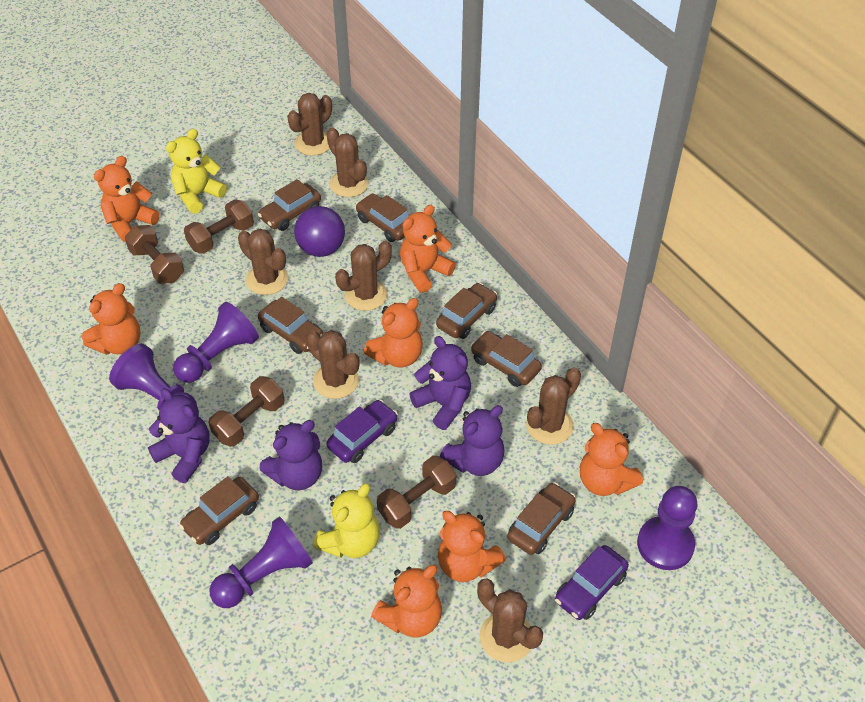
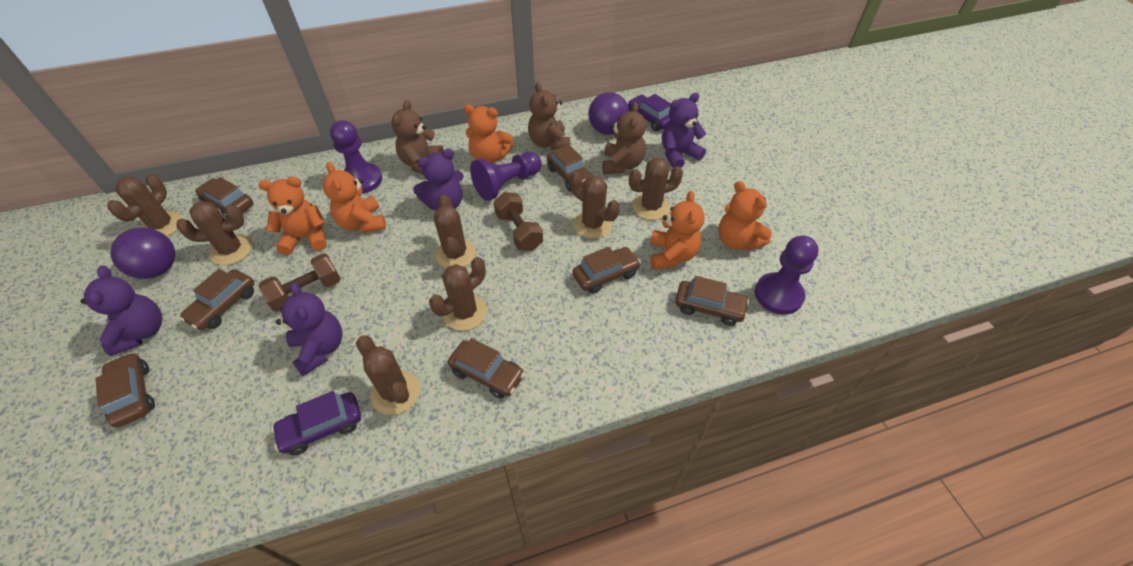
brown dumbbell: [125,225,184,284] [184,199,254,254] [209,376,285,447] [377,456,456,529] = 4 -> [259,253,341,312] [494,192,543,251] = 2
brown teddy bear: none = 0 -> [392,100,444,174] [528,82,570,150] [602,102,646,174] = 3
orange teddy bear: [82,283,141,355] [94,156,160,242] [364,298,423,367] [371,565,442,637] [400,205,456,293] [438,511,506,582] [580,423,643,496] = 7 -> [258,176,327,255] [323,162,386,233] [464,104,513,163] [650,191,705,270] [719,181,772,251] = 5
purple ball: [294,206,345,257] = 1 -> [111,228,175,279] [589,92,629,135] = 2
purple pawn: [109,344,197,410] [173,302,259,383] [210,516,313,608] [637,486,697,570] = 4 -> [330,120,382,194] [470,152,542,201] [755,236,819,315] = 3
yellow teddy bear: [166,129,227,214] [313,483,380,558] = 2 -> none = 0

